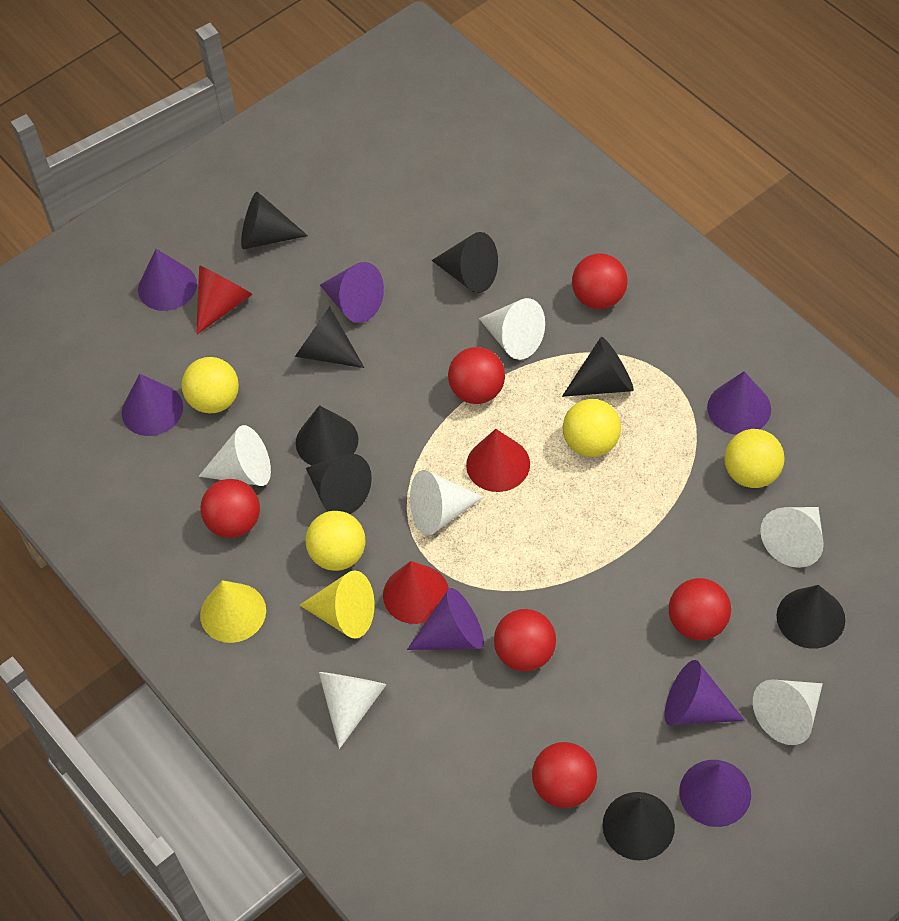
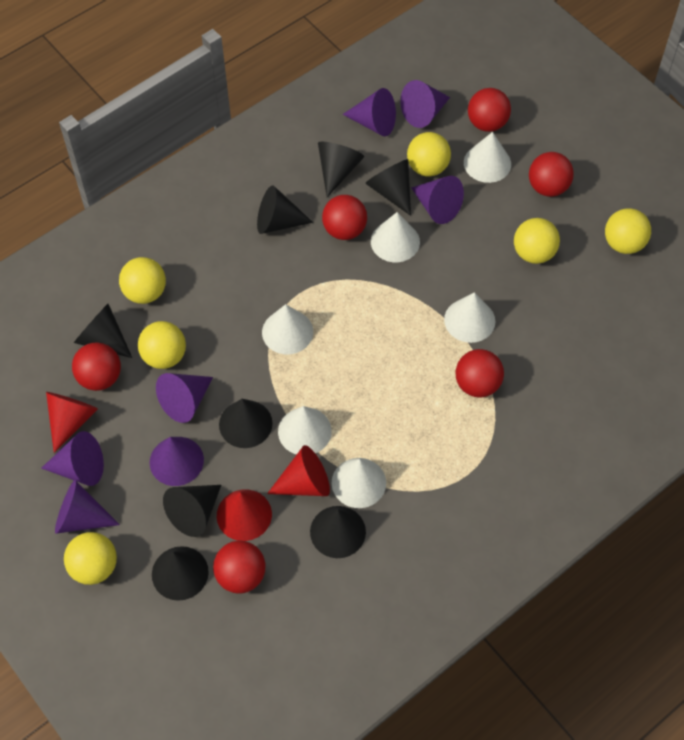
yellow ball: [181,357,239,413] [305,511,366,571] [563,399,621,457] [724,429,785,488] = 4 -> [64,532,117,585] [119,257,166,304] [138,321,186,369] [407,132,451,177] [514,218,560,264] [605,208,651,254] = 6
yellow cone: [200,580,266,643] [300,570,375,639] = 2 -> none = 0

